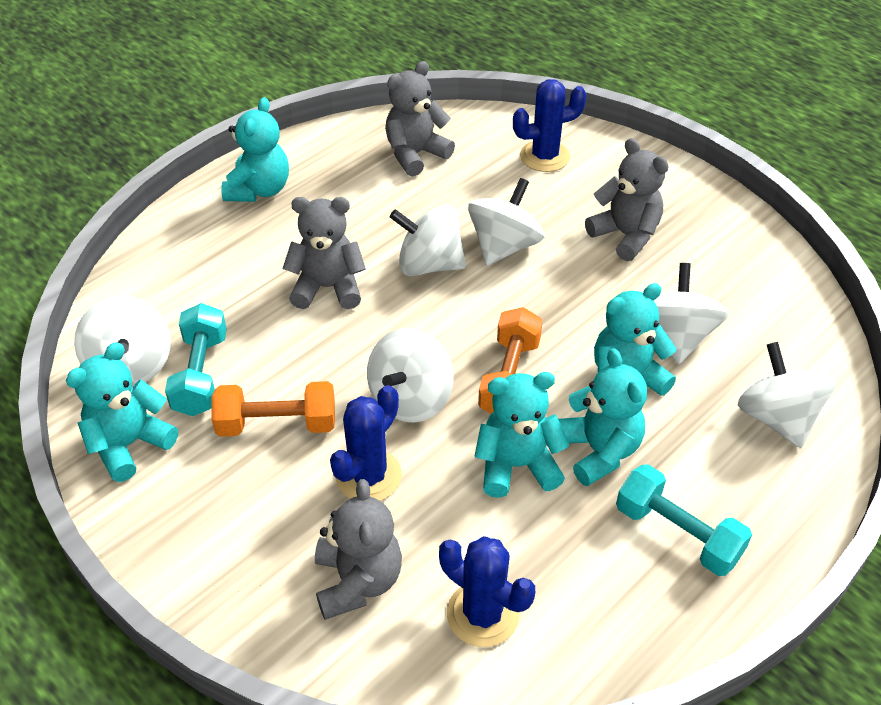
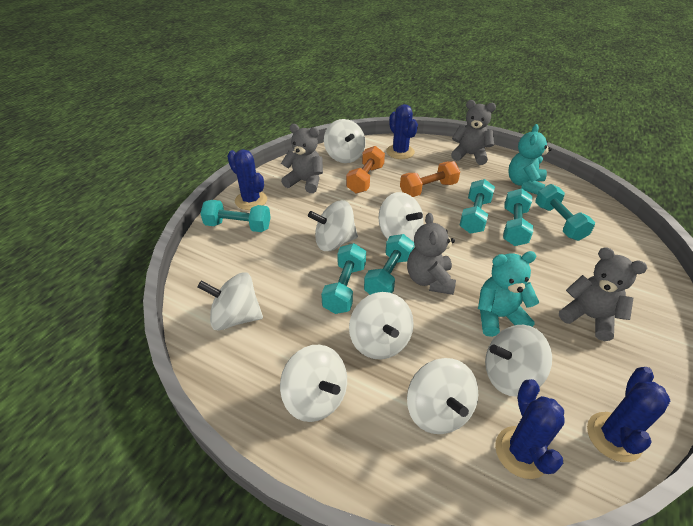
blue cactus: [330,385,402,501] [439,536,535,647] [513,79,587,172] = 3 -> [227,149,267,210] [386,104,418,159] [495,379,565,479] [587,367,670,462] = 4
turquoise dumbbell: [165,303,227,416] [616,464,752,576] = 2 -> [200,200,271,232] [321,243,366,314] [364,234,415,295] [459,179,495,234] [503,188,533,246] [535,184,595,241] = 6
turquoise teddy bear: [66,342,178,482] [221,97,289,202] [474,372,570,498] [558,348,647,486] [594,283,676,396] = 5 -> [478,251,539,337] [508,124,552,195] = 2
white spinning top: [74,296,171,387] [367,328,454,423] [390,204,466,276] [468,178,545,266] [654,263,729,364] [738,342,835,448] = 6 -> [197,272,263,331] [280,345,347,422] [308,200,358,251] [324,119,366,163] [349,292,414,359] [378,192,424,242] [407,358,478,434] [485,325,552,397] = 8

